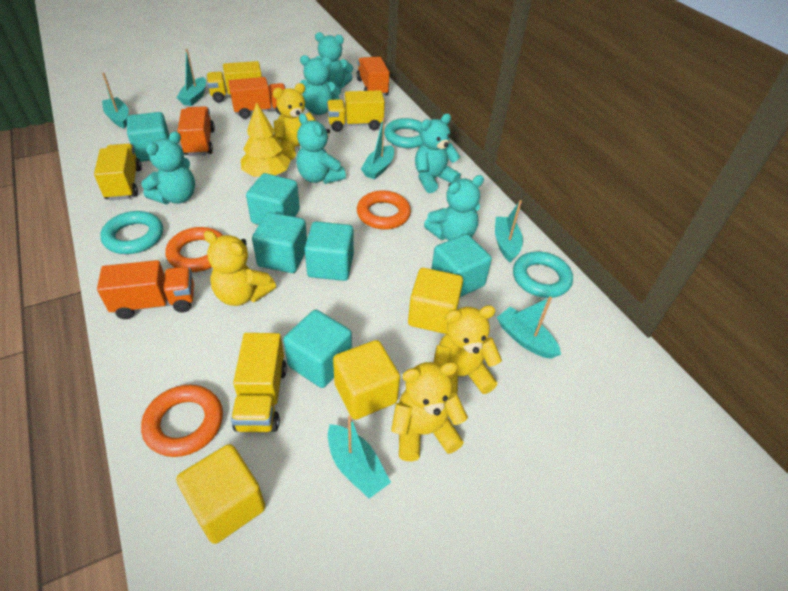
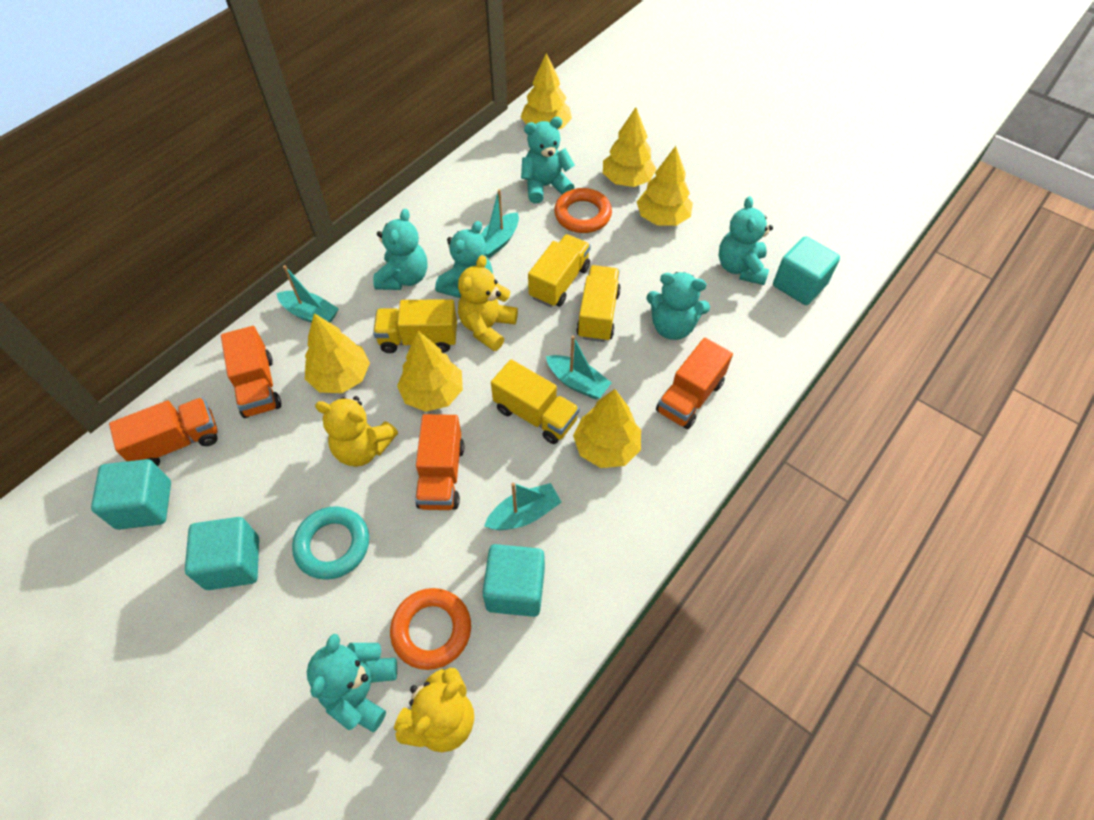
orange ring: [141,385,223,457] [166,227,223,272] [357,190,411,229] = 3 -> [390,588,471,670] [554,188,612,233] = 2
turquoise boat: [102,73,129,129] [177,49,206,106] [328,415,391,498] [361,118,394,179] [495,200,523,262] [497,297,561,359] = 6 -> [276,265,339,323] [480,189,519,258] [484,482,562,530] [546,335,611,399] = 4
turquoise cube: [127,112,170,162] [246,173,300,225] [252,212,307,273] [283,310,352,388] [305,221,354,281] [431,234,492,297] = 6 -> [91,459,171,530] [185,517,259,590] [482,544,545,617] [773,236,840,305] = 4
turquoise ring: [100,211,163,254] [384,118,423,148] [513,251,573,298] = 3 -> [292,506,369,580] = 1
yellow cube: [176,444,266,544] [333,340,400,420] [408,268,463,334] = 3 -> none = 0
yellow teddy bear: [204,231,276,306] [273,83,316,160] [391,362,468,461] [433,305,502,395] = 4 -> [315,396,398,467] [394,668,474,752] [458,255,518,351] = 3
yellow tree: [241,102,291,177] = 1 -> [305,313,370,393] [397,331,463,412] [521,53,572,129] [573,389,641,468] [603,107,656,187] [637,146,693,226] = 6

